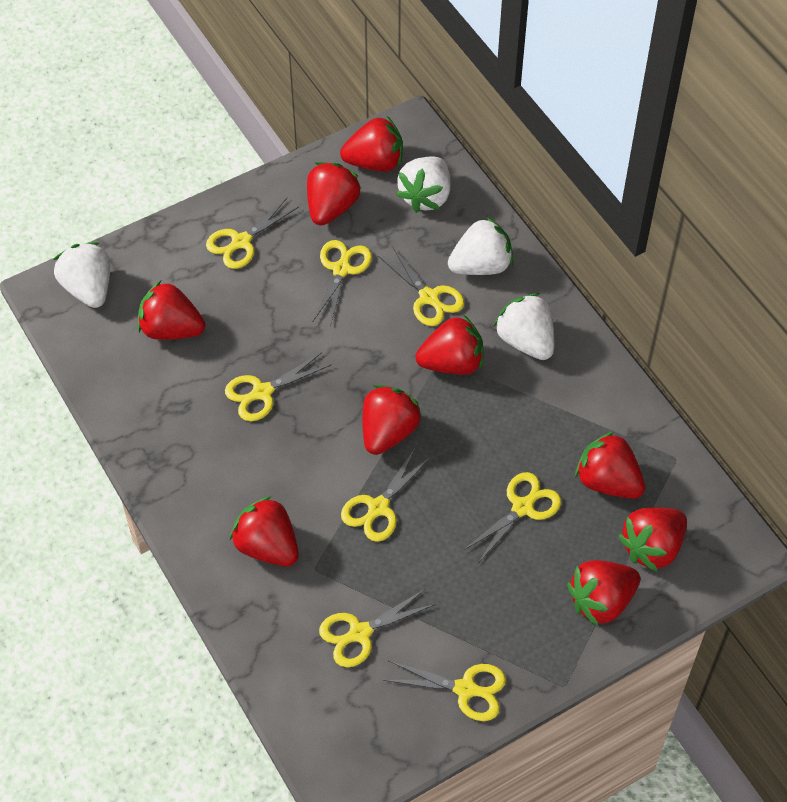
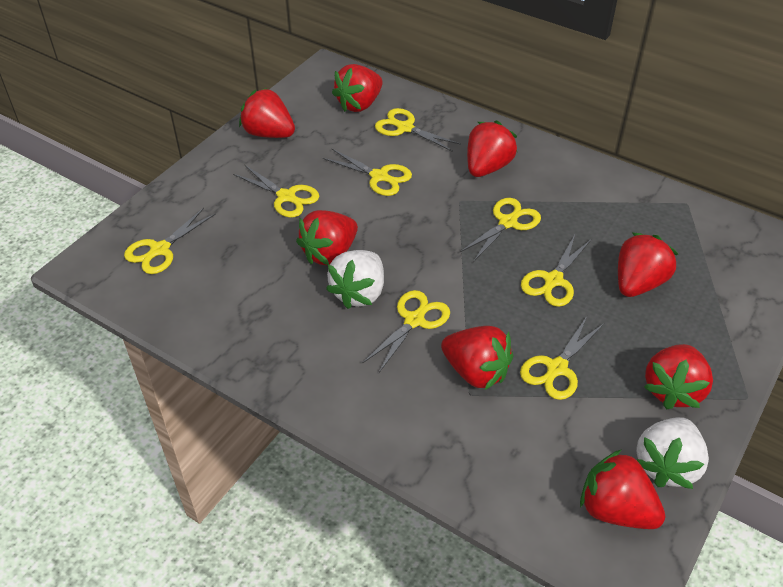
red strawberry: [138,280,205,340] [230,496,299,567] [307,162,362,226] [340,116,403,172] [363,385,422,455] [415,315,484,375] [567,560,640,627] [575,431,645,499] [618,507,687,572] = 9 -> [239,88,295,138] [296,210,358,265] [332,64,383,112] [441,326,513,390] [467,120,517,177] [580,449,665,529] [618,233,678,297] [644,344,713,410] = 8
white strawberry: [53,242,110,308] [396,156,450,213] [448,217,513,275] [494,293,554,360] = 4 -> [326,250,384,309] [636,417,709,489] = 2

